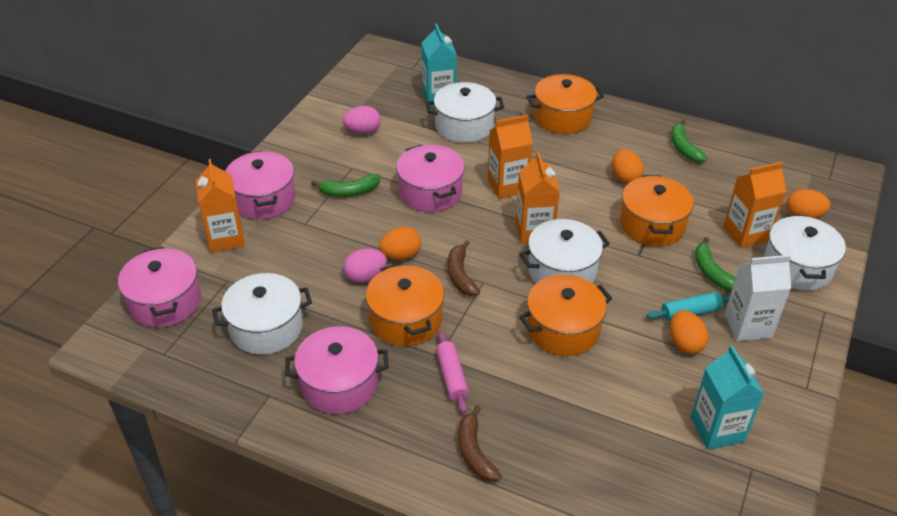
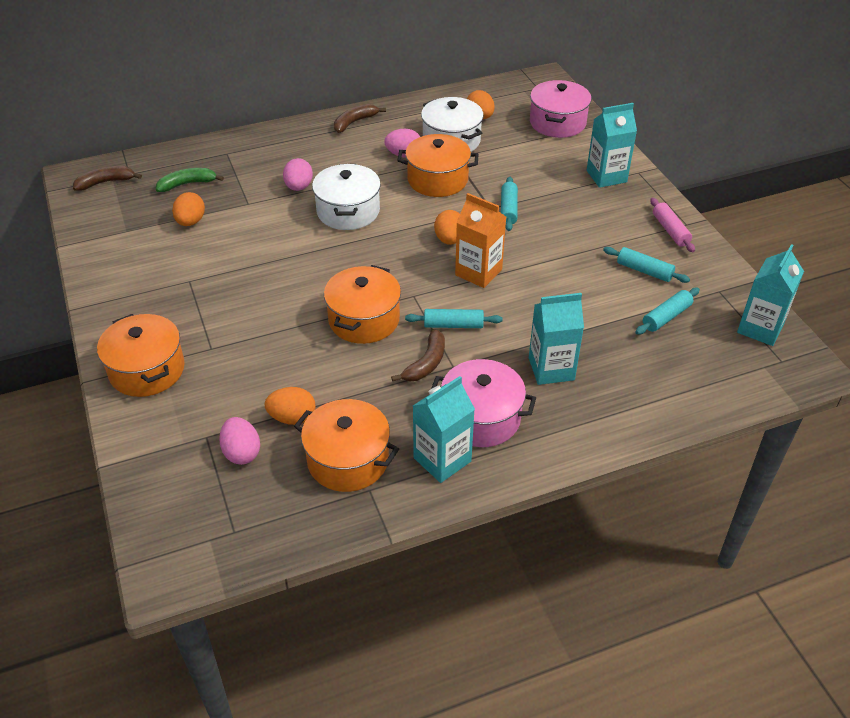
brown banana: [448,240,480,296] [458,405,501,482] = 2 -> [73,166,142,191] [334,104,386,133] [391,329,445,382] = 3
green banana: [311,174,380,197] [671,120,707,163] [695,237,735,291] = 3 -> [156,168,224,192] = 1
orange carton: [196,159,245,253] [488,115,533,199] [516,152,560,244] [723,162,787,248] = 4 -> [455,193,506,288] = 1
pink egg: [343,106,381,134] [343,248,387,283] = 2 -> [219,417,260,465] [283,158,313,191] [384,129,420,158] = 3
pink pot: [118,247,201,327] [225,150,296,219] [285,326,389,414] [396,145,465,212] = 4 -> [431,359,536,447] [530,80,592,138] = 2
turquoise carton: [422,24,457,106] [691,345,764,450] = 2 -> [413,376,475,483] [529,293,584,385] [587,103,637,188] [737,244,804,346] = 4
turquoise rolling pin: [647,292,731,321] = 1 -> [405,309,503,328] [501,177,518,231] [603,247,690,283] [635,288,700,335] = 4
white carton: [725,255,791,341] = 1 -> none = 0
white pot: [212,273,312,355] [426,82,504,143] [520,219,610,283] [764,214,846,291] = 4 -> [312,164,381,230] [421,97,484,152] = 2

